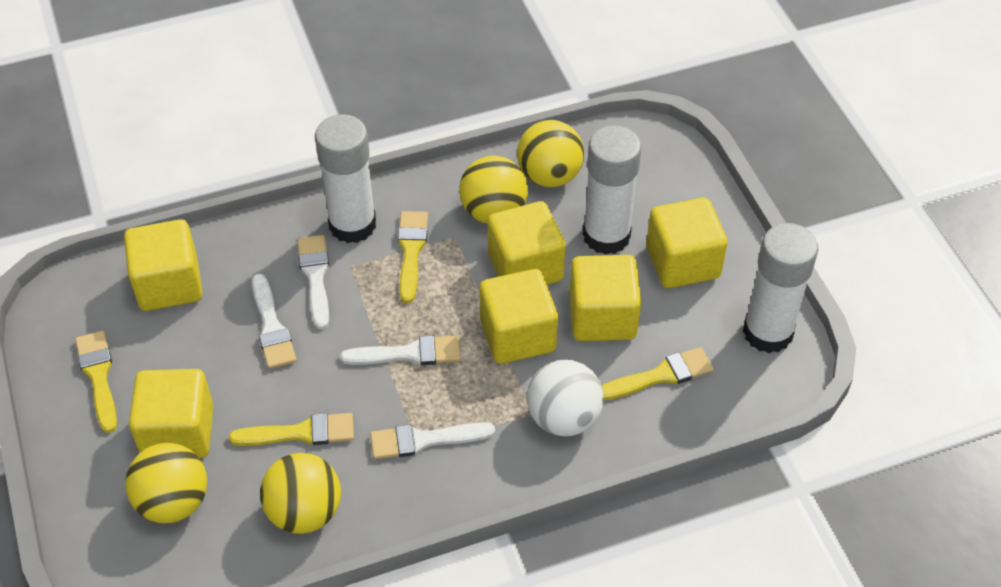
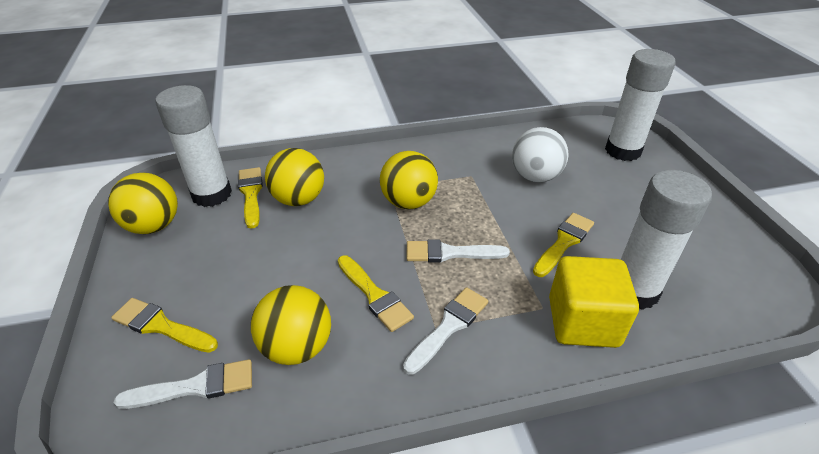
white brush: [252,274,297,369] [297,235,329,329] [340,336,460,365] [370,422,495,459] = 4 -> [114,359,252,409] [403,287,488,375] [407,239,510,262] = 3
yellow cube: [124,219,203,311] [129,369,214,458] [480,269,558,364] [488,201,566,285] [569,255,641,341] [646,197,728,288] = 6 -> [549,256,639,348] = 1

